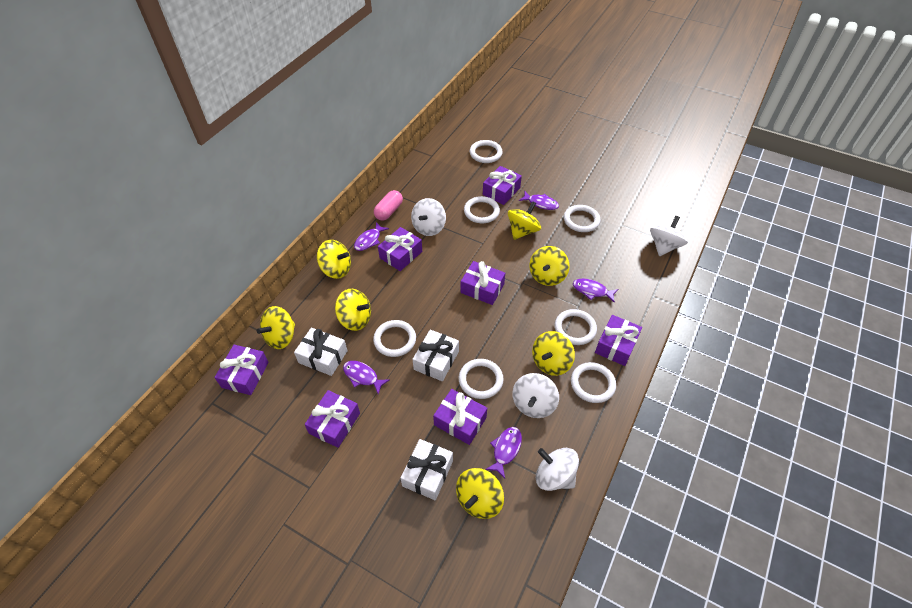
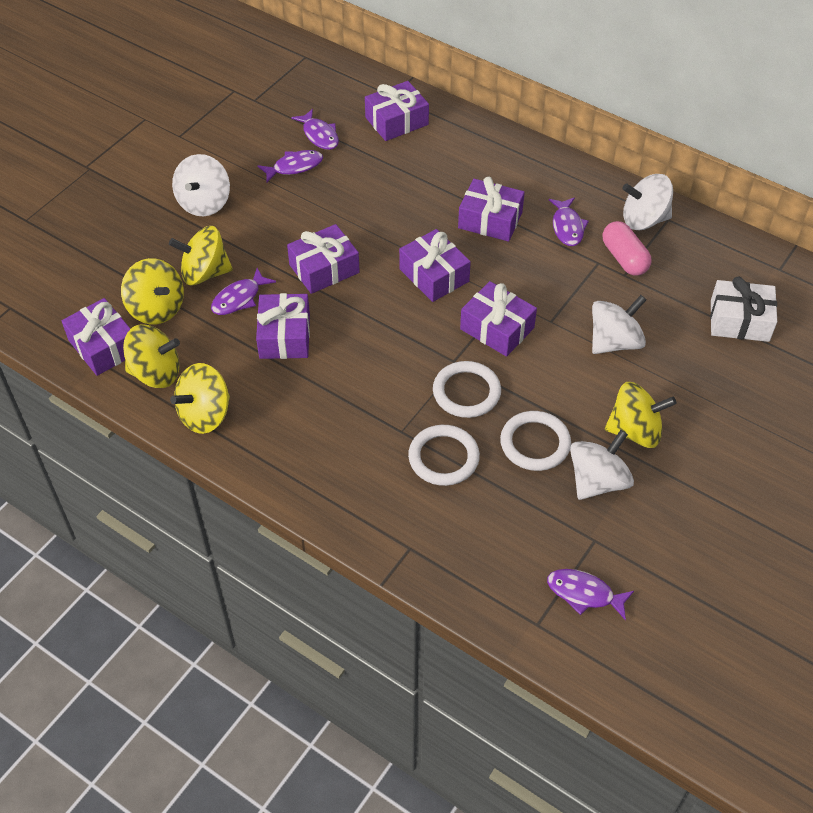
white gift: [294,328,348,376] [401,439,453,500] [413,330,459,381] = 3 -> [710,277,777,342] = 1
white ring: [373,320,416,357] [459,359,504,399] [464,196,500,223] [470,140,503,163] [555,309,597,345] [564,205,600,232] [571,362,616,403] = 7 -> [408,425,480,486] [433,361,501,418] [500,411,571,471] = 3
yellow spinning top: [257,306,295,349] [317,240,351,279] [335,289,371,331] [456,468,504,519] [508,201,541,240] [529,246,569,286] [532,331,575,376] = 7 -> [121,258,184,324] [123,324,180,388] [169,226,233,285] [170,363,230,434] [605,382,677,448] = 5

